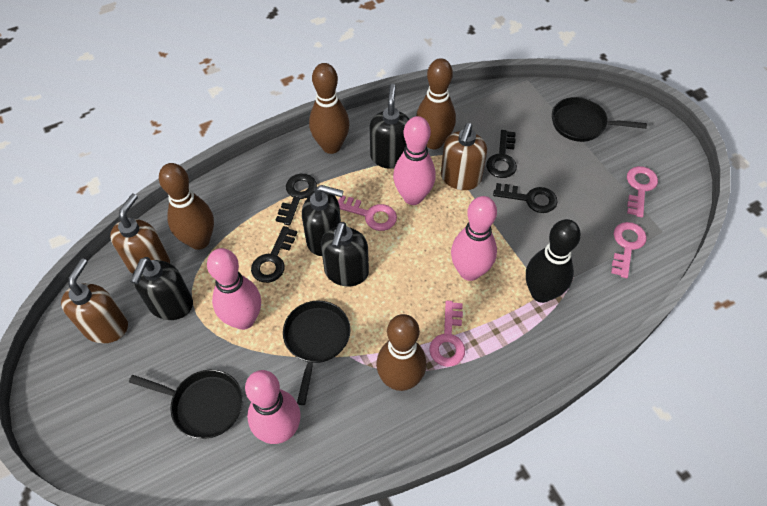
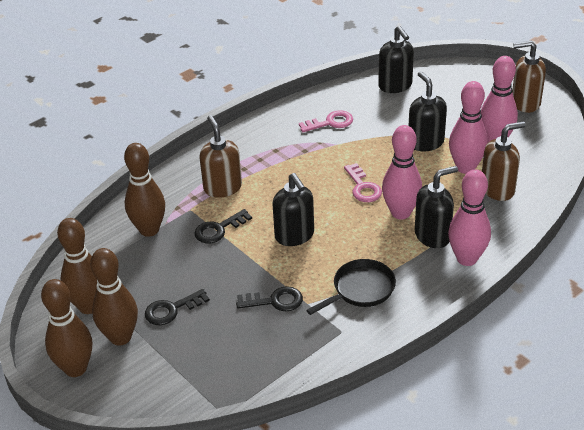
black bowling pin: [526,219,581,303] = 1 -> none = 0
black key: [251,226,298,283] [276,174,317,226] [486,130,517,178] [493,183,558,213] = 4 -> [145,289,210,325] [194,209,252,244] [236,286,303,311] = 3
black pan: [129,370,243,439] [283,301,351,405] [552,97,647,142] = 3 -> [306,259,396,315] = 1
pink key: [338,195,397,231] [429,301,465,367] [611,222,647,278] [627,166,658,218] = 4 -> [299,110,353,132] [344,163,382,202] = 2

